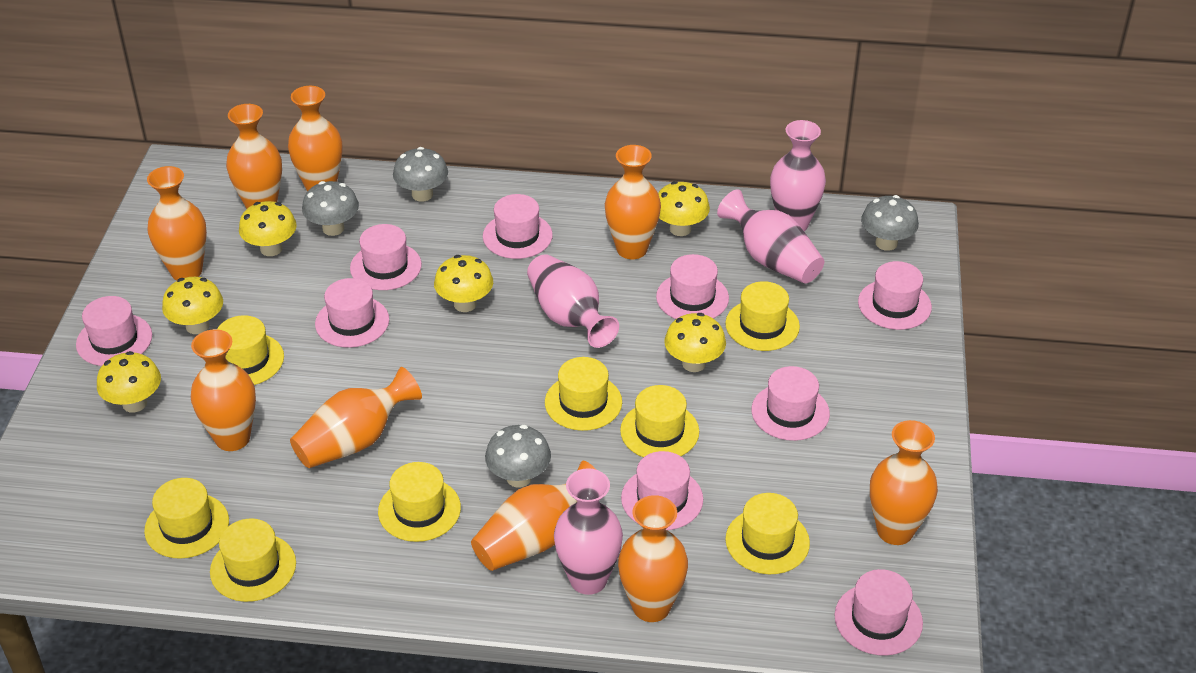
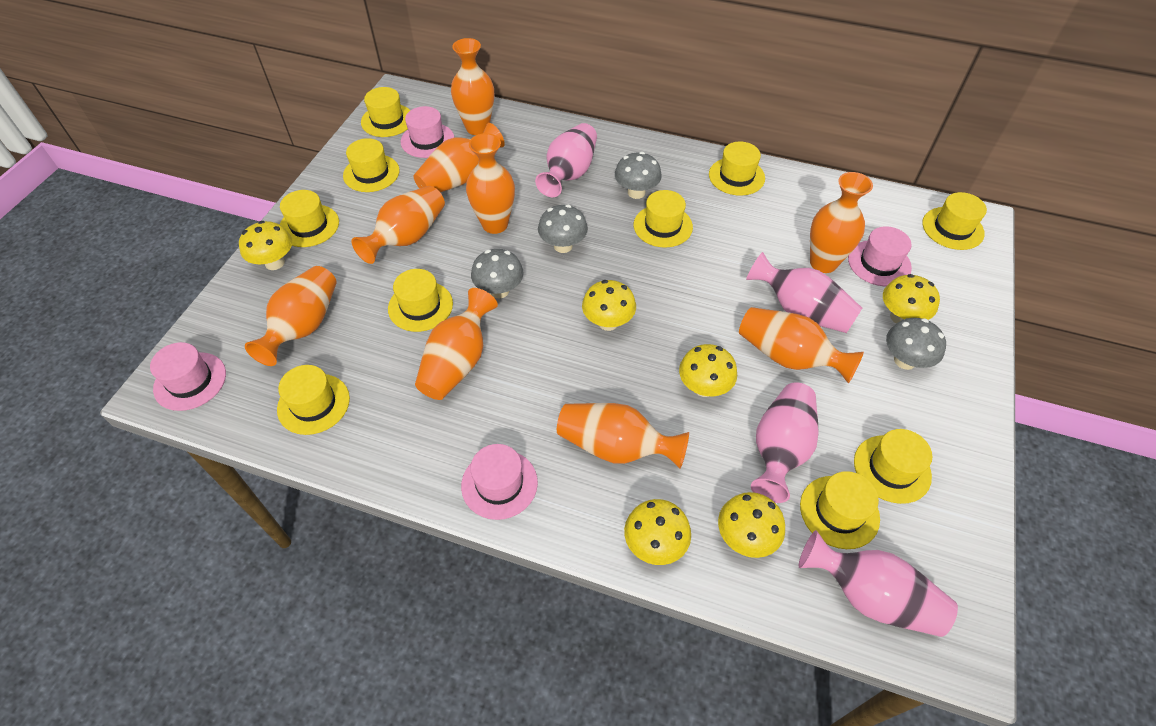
pink hat: [76,296,152,366] [315,278,389,348] [350,224,422,290] [483,194,553,259] [621,451,703,530] [656,254,729,319] [751,366,830,441] [834,569,923,656] [858,261,932,330] = 9 -> [150,342,226,411] [401,106,454,158] [461,444,538,520] [848,226,912,286] = 4
yellow hat: [144,478,229,559] [210,519,296,602] [218,315,284,385] [378,462,461,542] [545,357,622,431] [620,385,699,457] [725,281,800,351] [725,493,810,574] = 8 -> [277,365,350,435] [280,190,339,247] [343,138,400,192] [361,87,411,137] [388,269,453,332] [634,190,693,248] [709,141,765,196] [800,471,880,549] [854,429,932,504] [922,192,987,250] = 10

